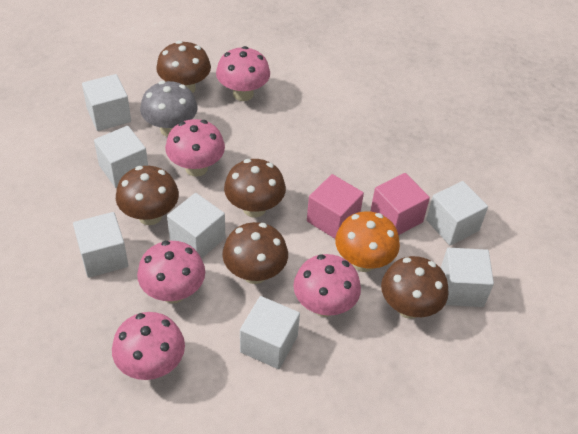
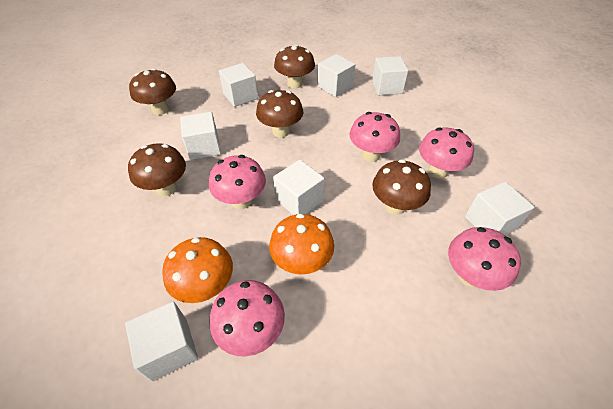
grey mushroom: [140,81,198,137] = 1 -> none = 0
orange mushroom: [335,211,400,272] = 1 -> [162,237,233,303] [269,213,334,275] = 2
pink cube: [307,174,364,239] [370,173,430,235] = 2 -> none = 0

